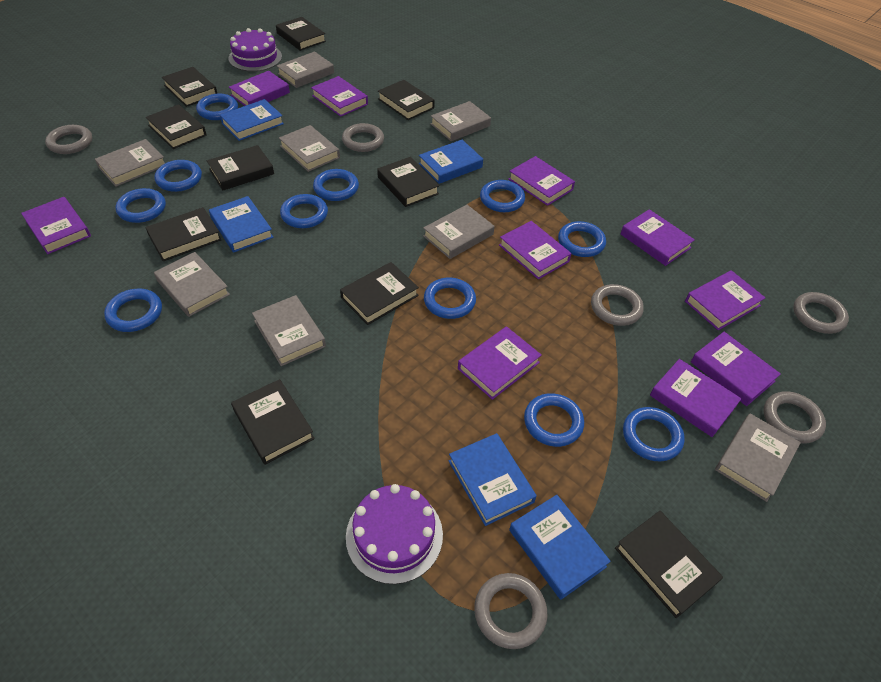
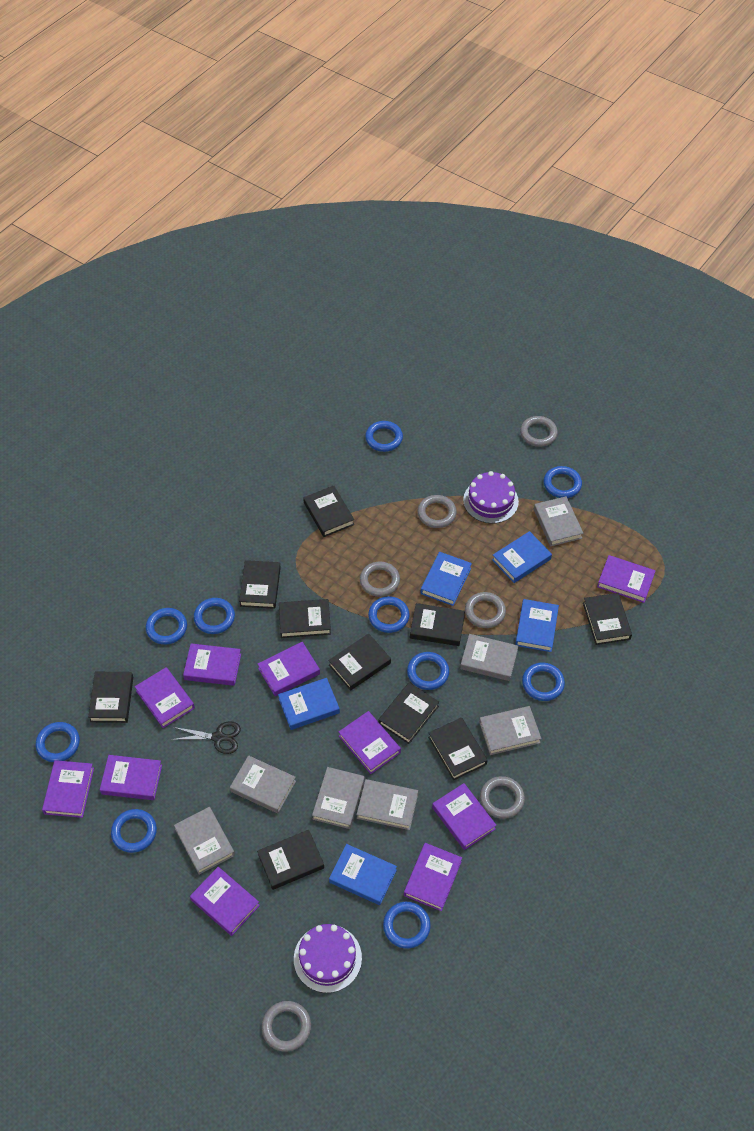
black scissors: none = 0 -> [171,721,241,754] = 1
blue ring: [104,288,162,332] [116,188,166,223] [154,160,202,192] [196,94,238,120] [280,194,328,228] [313,169,359,201] [424,278,476,319] [480,180,525,212] [524,393,584,447] [558,221,606,257] [623,407,684,461] = 11 -> [36,722,80,762] [111,809,157,853] [146,608,187,645] [194,598,235,634] [365,421,403,452] [368,596,410,633] [383,902,431,949] [407,652,449,690] [522,663,565,701] [544,466,582,498] = 10
grey book: [95,139,165,187] [154,252,230,317] [252,295,326,366] [277,51,334,88] [279,125,340,172] [423,205,494,259] [430,101,491,141] [715,413,801,502] = 8 -> [174,807,235,875] [230,755,296,813] [312,767,365,829] [357,779,418,830] [460,634,519,681] [479,706,542,755] [534,496,584,547] = 7

